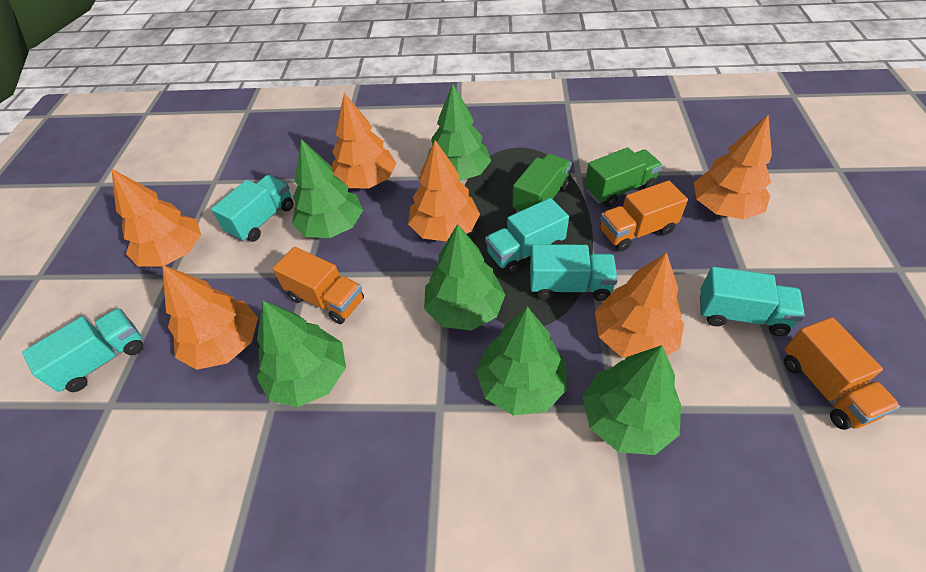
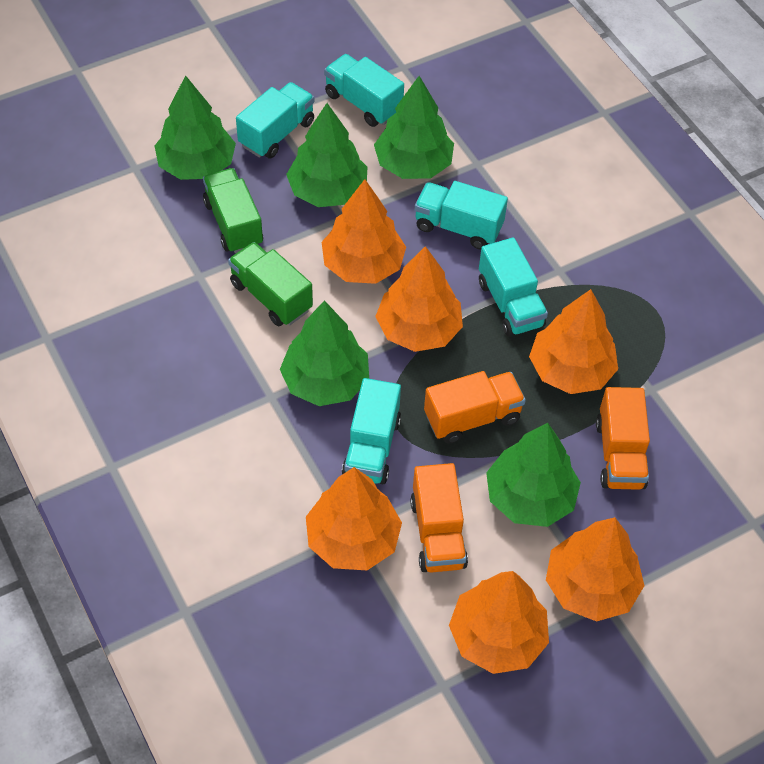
green tree: [257,300,346,407] [292,139,363,238] [424,224,505,331] [428,84,491,181] [476,306,567,416] [583,345,681,455] = 6 -> [155,75,236,180] [280,300,369,406] [286,103,367,207] [374,76,454,179] [486,423,581,527] = 5

